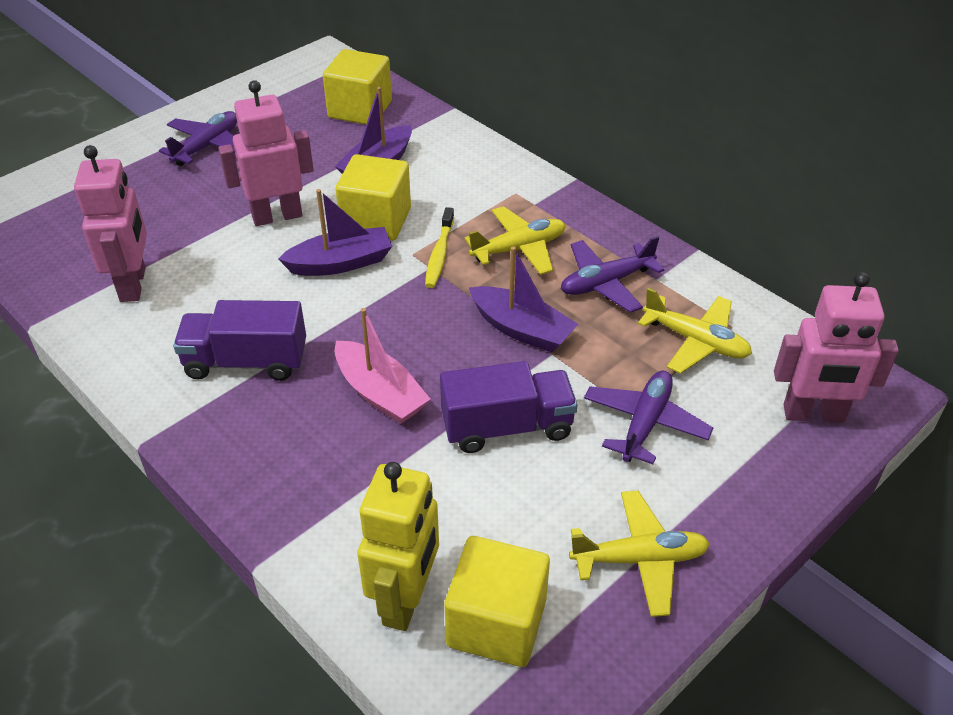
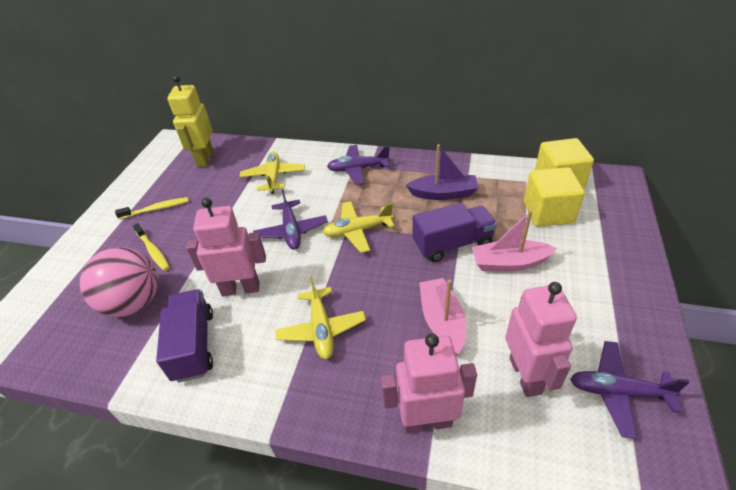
pink ball: none = 0 -> [80,247,158,317] = 1
pink boat: [335,308,430,424] = 1 -> [419,278,466,355] [472,210,557,271] = 2
purple boat: [278,189,392,276] [335,87,412,174] [469,247,578,352] = 3 -> [406,144,479,200] = 1
yellow cube: [323,49,392,125] [336,154,411,241] [445,536,550,667] = 3 -> [524,167,585,227] [535,138,594,189] = 2
yellow toothbrush: [425,207,454,288] = 1 -> [115,197,189,219] [133,223,170,271] = 2

